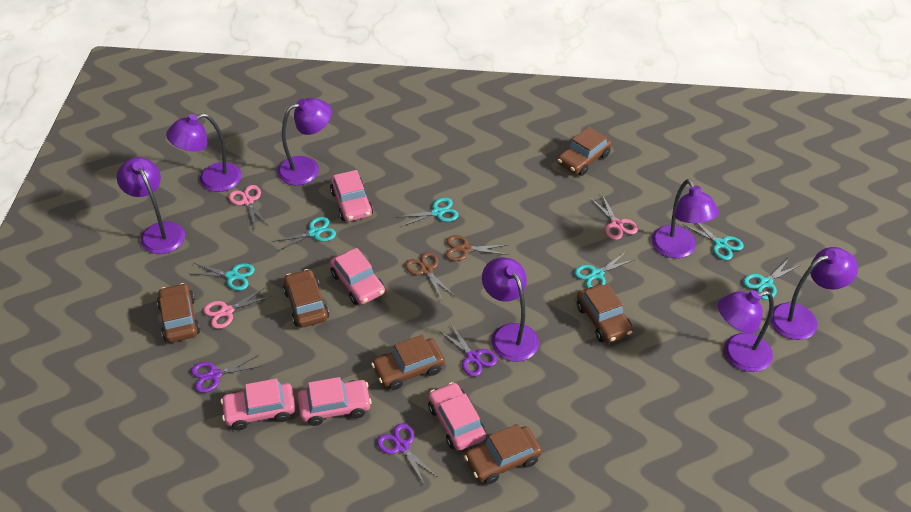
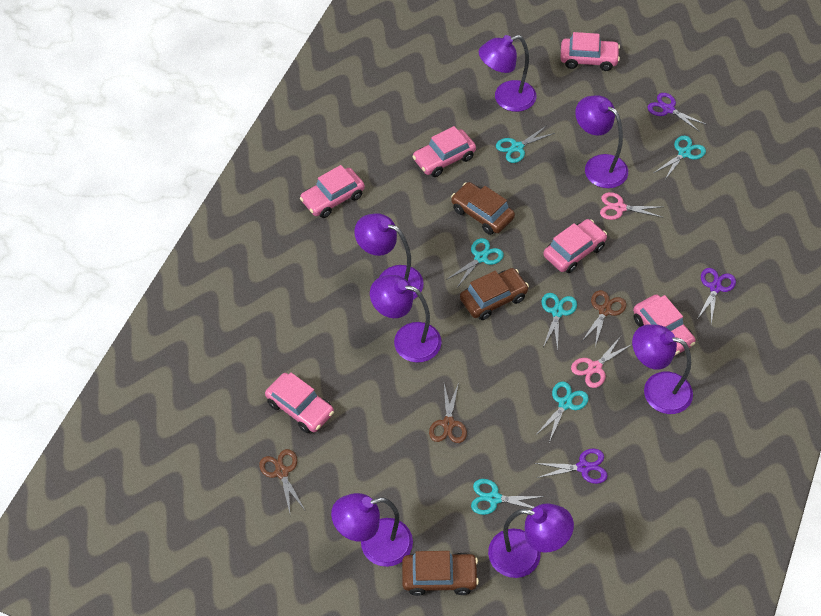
brown car: [157,283,200,343] [283,269,329,328] [371,335,445,390] [464,424,542,484] [557,127,612,176] [577,284,633,343] = 6 -> [402,551,479,596] [451,182,515,235] [460,268,529,320] = 3
brown scissors: [405,252,454,300] [446,235,508,261] = 2 -> [259,449,305,513] [429,382,467,443] [582,290,626,347] = 3
pink car: [221,378,295,430] [297,377,372,426] [330,170,373,222] [330,248,385,305] [428,382,486,451] = 5 -> [265,373,334,433] [300,165,365,218] [412,126,476,177] [543,219,607,273] [560,32,620,71] [633,294,696,356] = 6
pink scissors: [203,288,271,329] [229,185,268,230] [590,194,638,240] = 3 -> [571,336,632,388] [600,192,662,220] = 2

